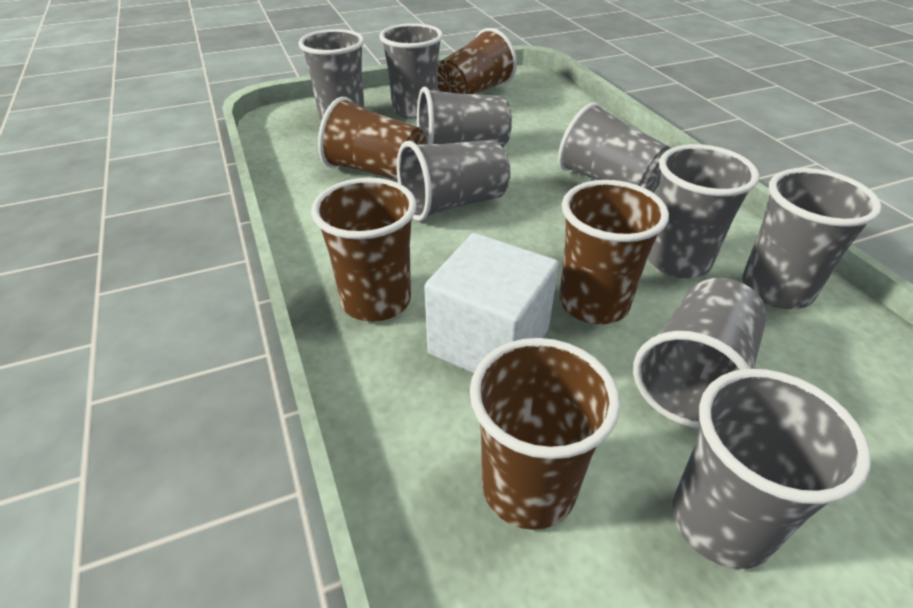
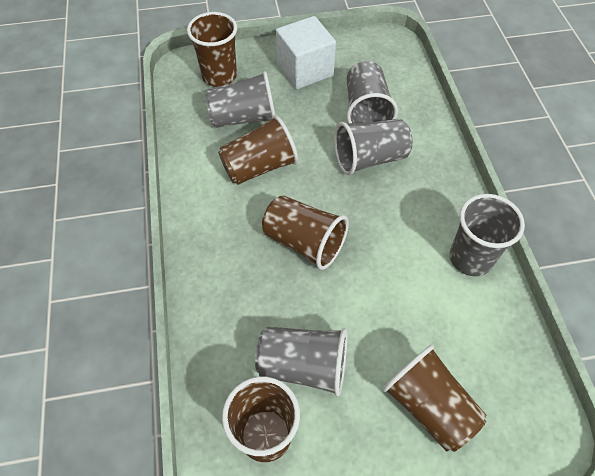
grey cup: [298,29,365,121] [379,23,443,119] [397,140,510,221] [417,87,512,148] [558,102,671,192] [633,278,767,429] [648,144,759,278] [672,369,871,569] [742,168,882,309] = 9 -> [205,71,275,128] [255,327,348,397] [334,119,413,175] [347,61,398,123] [450,194,525,276] = 5

